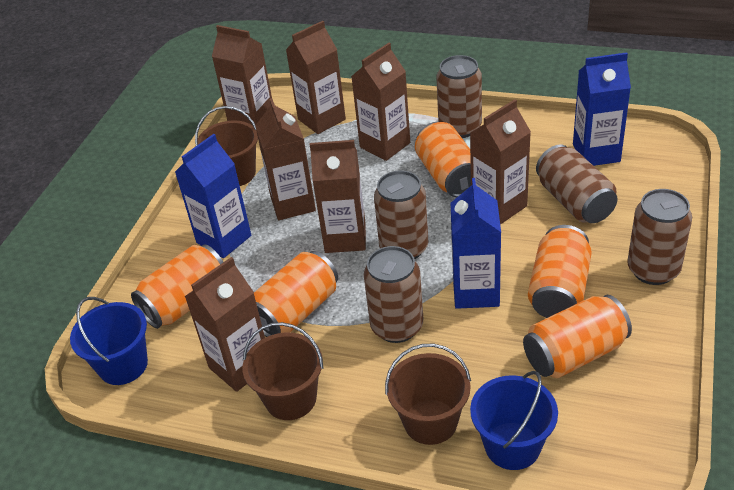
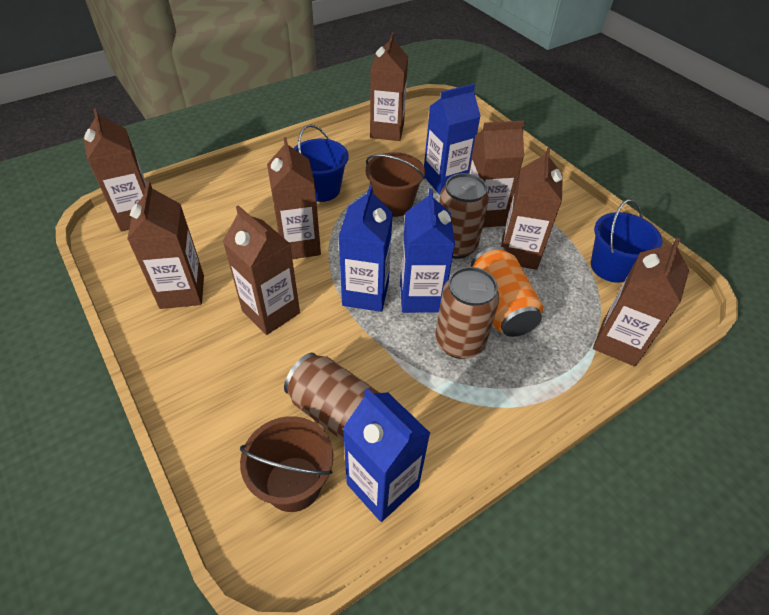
blue carton: [175,134,251,258] [451,178,501,309] [573,52,631,166] = 3 -> [339,185,393,312] [343,388,430,522] [400,189,455,313] [424,84,481,195] = 4
brown bucket: [195,106,258,186] [242,322,323,420] [385,344,471,445] = 3 -> [240,416,333,512] [366,152,425,217] = 2
brown can: [364,246,423,343] [374,170,428,259] [436,55,482,138] [536,144,618,223] [627,189,692,285] = 5 -> [284,353,380,442] [435,267,499,359] [439,173,489,259] = 3
brown carton: [185,257,265,392] [212,25,272,126] [255,98,316,220] [286,21,346,134] [310,140,366,253] [351,43,410,161] [470,99,531,225] = 7 -> [83,108,146,231] [127,181,204,309] [223,205,300,335] [267,137,321,259] [370,33,408,141] [469,121,525,228] [501,148,563,270] [593,237,689,366] = 8
orange can: [131,244,223,329] [254,251,338,337] [415,122,471,197] [523,295,632,378] [528,225,592,318] = 5 -> [471,246,543,337] = 1

